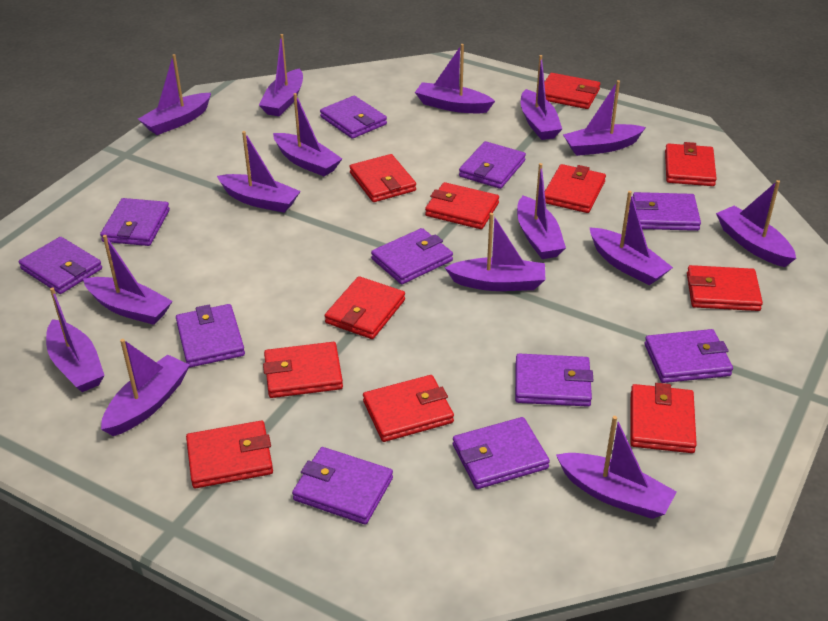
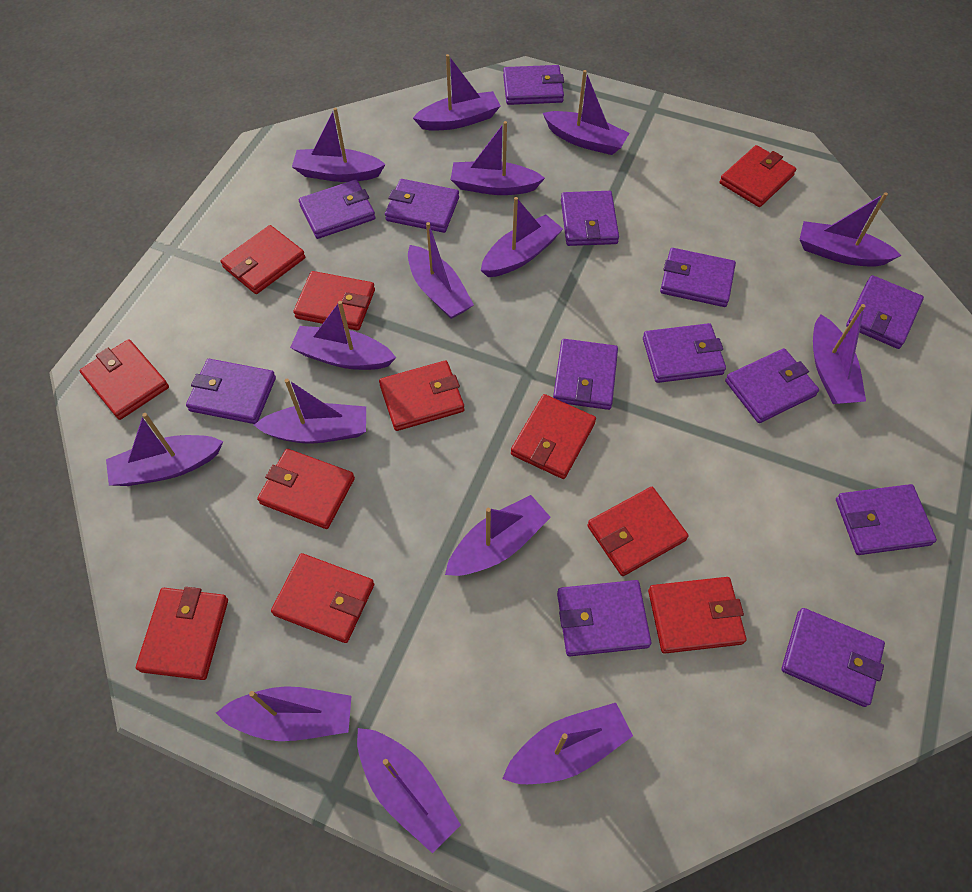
purple wallet: [19,237,102,294] [100,198,170,246] [176,304,245,368] [292,447,393,525] [320,96,387,139] [371,228,453,284] [453,417,550,489] [459,141,526,189] [515,354,593,407] [633,192,701,231] [644,329,733,383] = 11 -> [186,359,276,424] [299,180,375,239] [385,179,459,233] [503,65,564,105] [553,339,618,410] [557,580,651,656] [561,191,619,246] [643,323,726,383] [660,248,736,307] [725,348,819,423] [781,608,885,707] [836,484,937,555] [846,275,924,349] = 13

